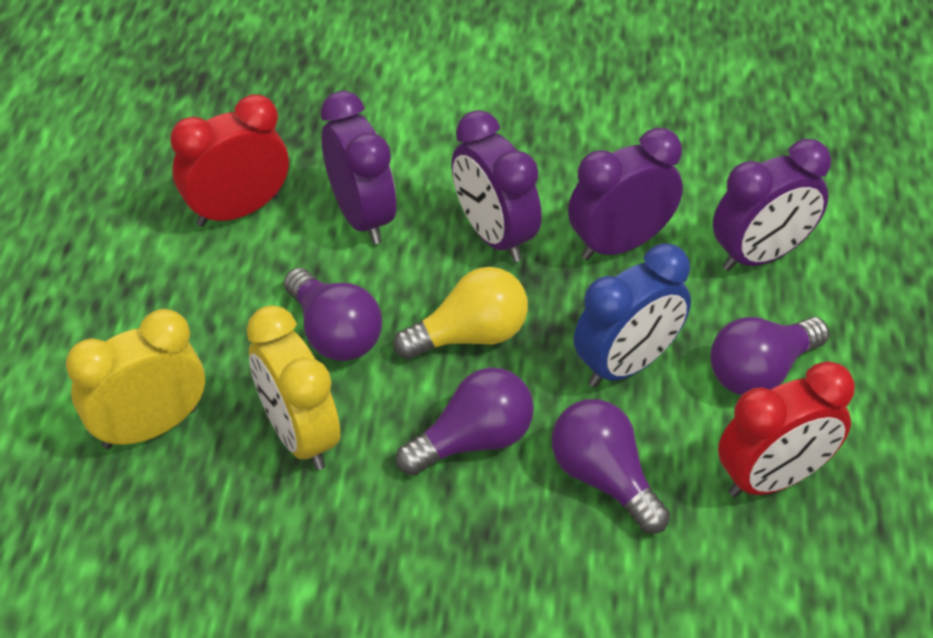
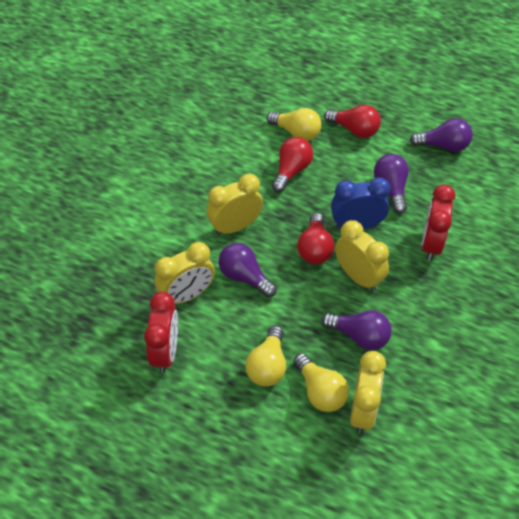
purple clock: [321,91,396,244] [451,110,542,262] [568,128,683,260] [713,139,831,271] = 4 -> none = 0
red light bulb: none = 0 -> [272,137,313,193] [297,213,334,264] [324,105,381,138] = 3
yellow clock: [66,309,205,449] [247,305,340,470] = 2 -> [155,242,215,304] [207,174,263,236] [335,220,389,291] [350,351,386,433] = 4
yellow light bulb: [393,267,528,360] = 1 -> [245,325,286,387] [267,108,321,141] [293,353,349,412] = 3

